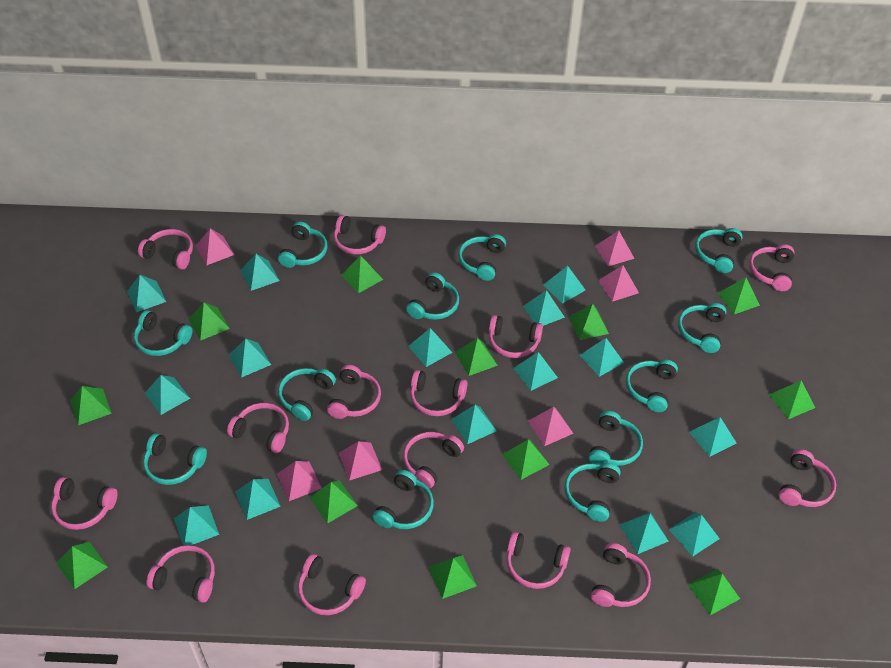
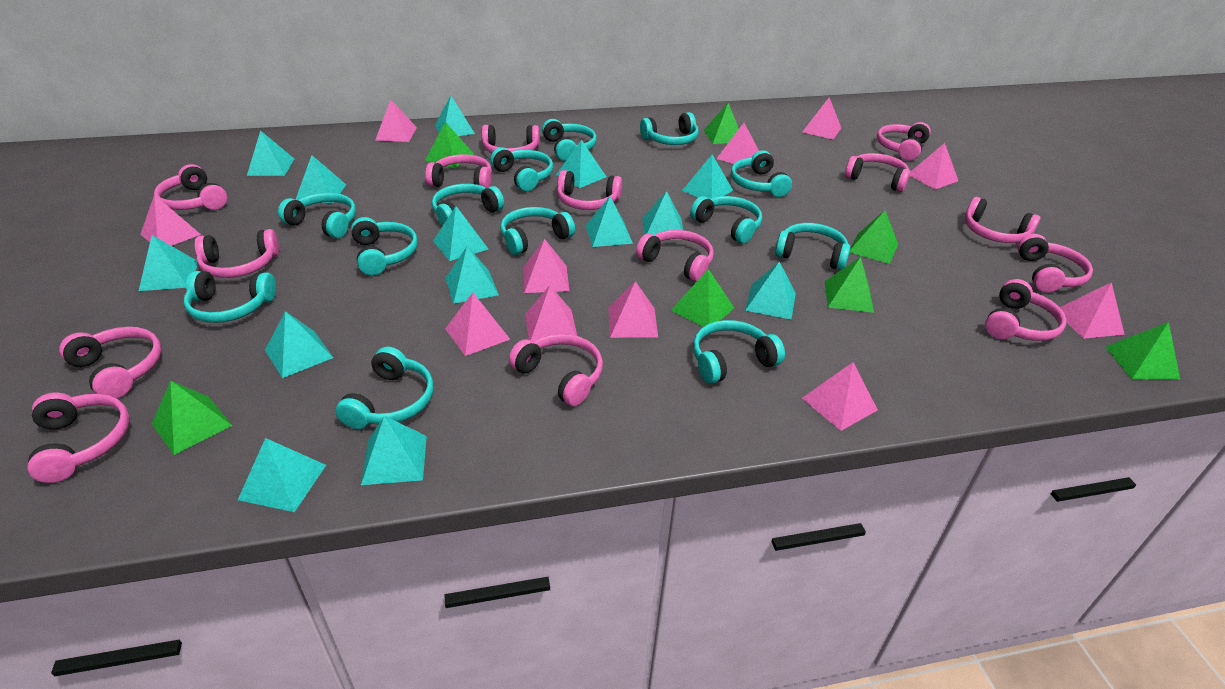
green pyramid: [56,542,108,589] [70,386,112,425] [188,302,230,341] [309,480,358,524] [341,255,383,293] [429,555,477,599] [455,338,498,376] [502,439,550,480] [569,304,609,340] [688,569,740,615] [718,278,760,314] [769,381,815,419] = 12 -> [152,381,232,455] [425,122,474,168] [671,269,734,327] [704,103,739,144] [825,257,874,313] [849,211,898,264] [1106,322,1180,379] = 7
pink pyramid: [196,228,234,265] [277,461,322,501] [339,441,382,481] [528,407,574,446] [595,230,635,266] [598,265,639,302] = 6 -> [141,195,201,246] [375,99,417,142] [445,292,510,356] [523,239,570,293] [525,285,577,342] [608,281,658,338] [716,123,759,168] [802,362,878,431] [803,97,841,139] [910,143,958,189] [1060,282,1125,339] = 11
turquoise headphones: [134,310,193,356] [143,433,207,485] [278,222,328,268] [278,368,336,421] [372,470,434,529] [406,272,459,320] [458,234,506,281] [565,463,621,522] [589,411,643,466] [626,360,678,412] [678,303,726,353] [695,228,743,273] = 12 -> [184,271,276,323] [278,193,356,238] [335,347,434,429] [351,217,418,275] [432,184,504,226] [490,147,553,191] [500,207,575,255] [542,119,597,161] [640,112,699,145] [690,196,762,244] [693,320,785,384] [731,150,792,197] [775,223,851,270] = 13
turquoise pyramid: [127,275,166,312] [145,375,190,415] [174,505,219,546] [229,338,271,378] [235,479,281,520] [240,254,280,291] [408,328,452,367] [451,405,496,444] [513,352,558,391] [523,290,565,326] [543,266,585,304] [579,338,624,377] [619,512,669,554] [669,512,720,557] [689,417,736,457] = 15 -> [139,235,198,291] [238,438,326,512] [247,130,294,176] [265,311,333,378] [295,155,346,203] [361,416,427,485] [433,206,488,261] [435,96,475,136] [445,246,499,304] [556,140,606,188] [585,196,633,247] [642,191,683,240] [682,154,733,199] [745,262,796,319] = 14

